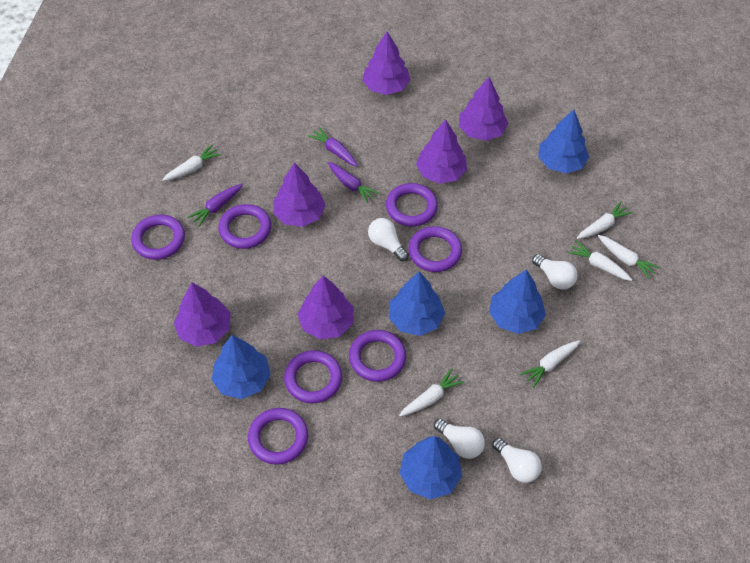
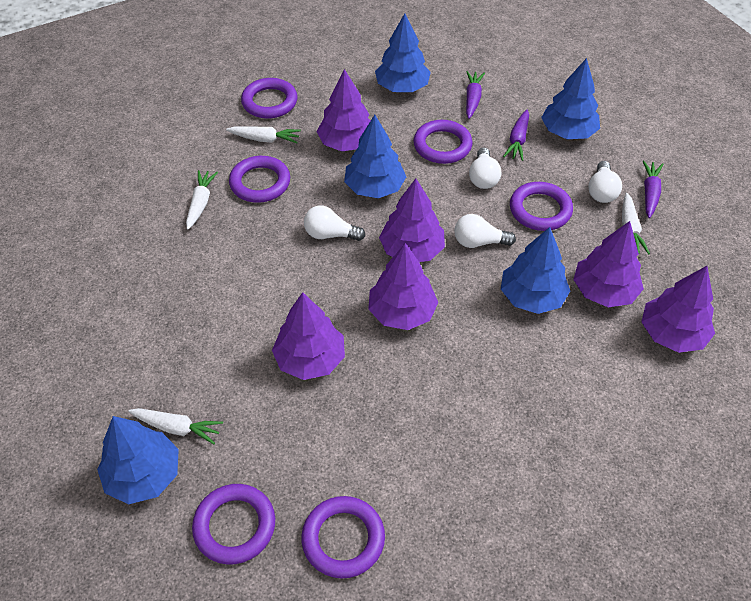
purple ring: [131,214,185,260] [218,204,271,249] [248,408,308,465] [284,350,342,404] [349,330,406,382] [386,183,438,227] [408,226,462,272] = 7 -> [192,484,275,565] [229,156,290,203] [241,78,297,119] [301,496,385,579] [413,120,472,164] [510,182,573,231] = 6
white carrot: [162,145,222,181] [399,368,464,416] [520,340,580,388] [567,240,632,281] [577,202,633,239] [598,235,660,279] = 6 -> [128,408,223,444] [186,170,218,229] [226,126,301,144] [622,193,650,255] = 4

